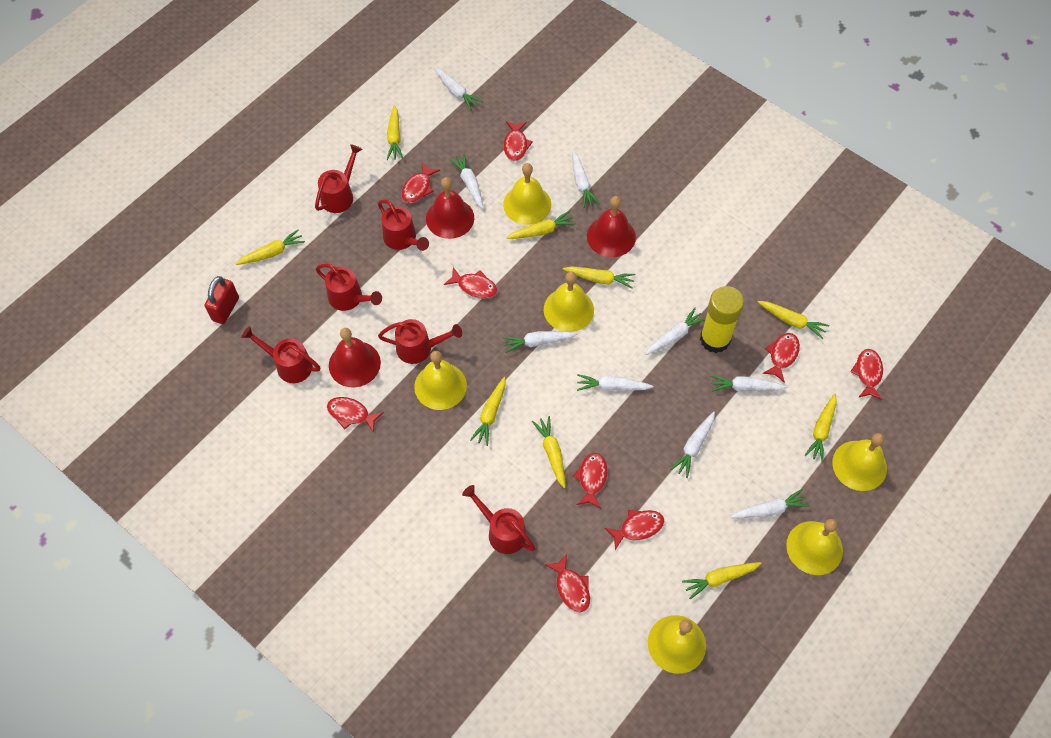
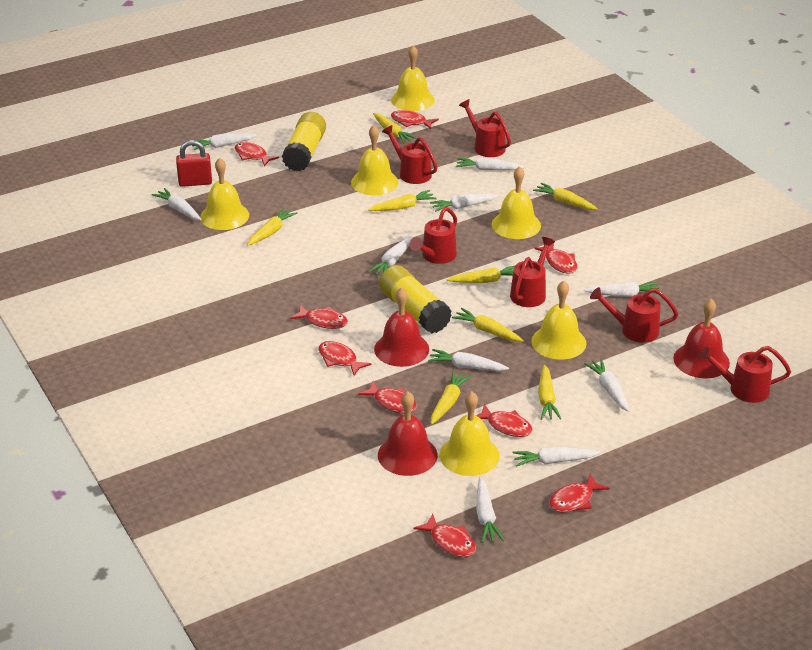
white carrot: [434,67,483,110] [449,153,483,209] [502,331,577,353] [572,151,600,208] [577,374,653,391] [645,308,705,355] [671,412,715,478] [710,375,787,392] [730,489,810,518] = 9 -> [152,188,202,220] [192,133,257,150] [368,236,412,275] [428,349,509,371] [430,194,499,212] [456,157,524,170] [476,477,504,543] [512,447,601,467] [584,282,660,297] [584,359,630,412] = 10
yellow carrot: [235,229,305,265] [387,105,403,160] [470,377,506,446] [506,211,576,239] [532,416,565,488] [563,266,635,289] [682,562,762,600] [758,301,829,339] [804,393,837,462] = 9 -> [247,208,297,245] [368,190,437,211] [373,113,417,143] [431,371,471,424] [447,266,514,283] [452,308,523,341] [533,183,598,210] [538,365,561,420] = 8
yellow glue stick: [700,286,744,353] = 1 -> [282,112,326,171] [379,265,452,333] = 2

